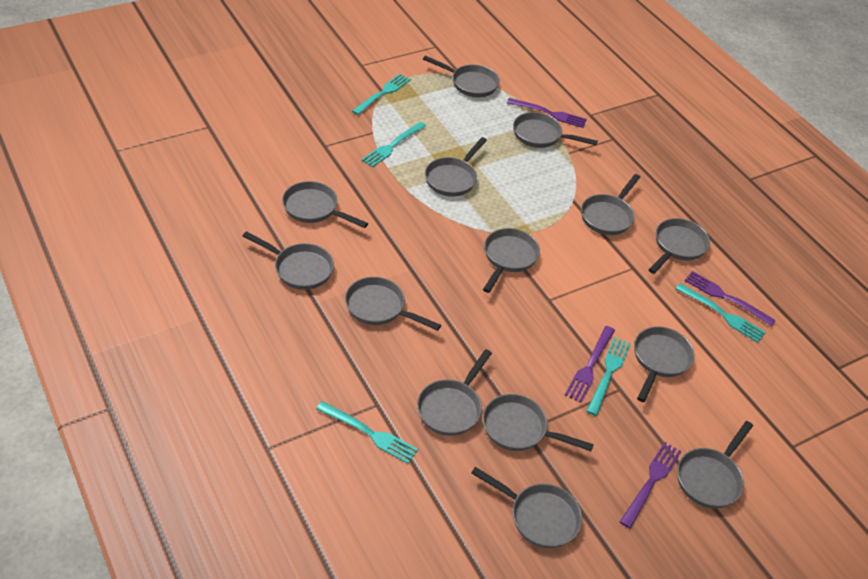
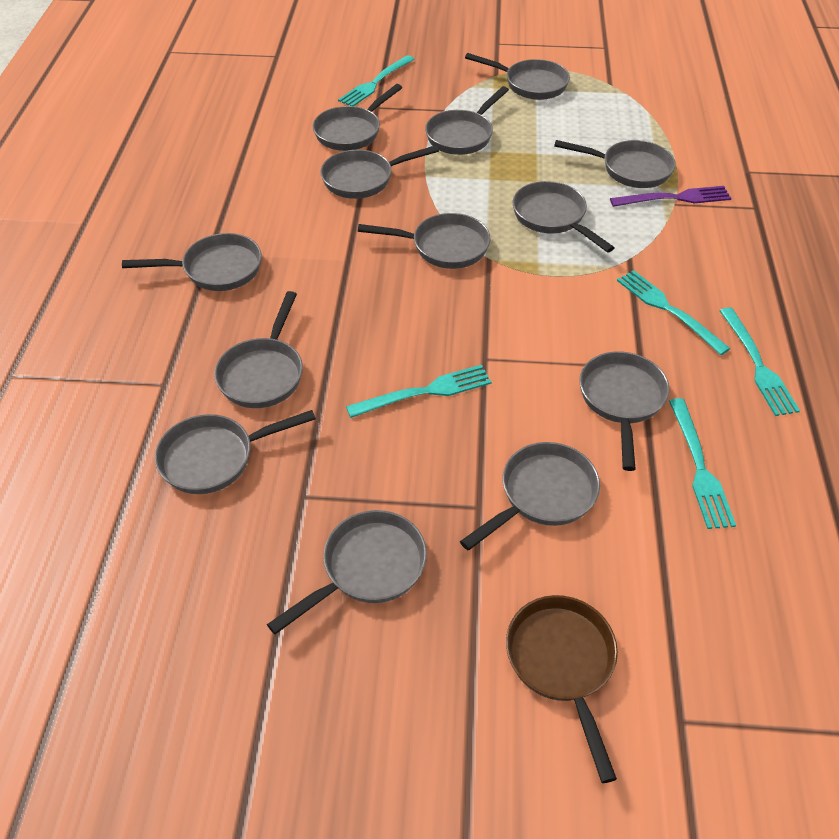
brown pan: none = 0 -> [506,595,618,783] = 1
grey pan: [243,231,334,290] [282,181,368,228] [345,277,441,331] [417,349,492,436] [423,55,500,98] [425,137,487,197] [471,467,582,548] [483,228,540,293] [483,394,594,451] [513,112,598,148] [581,174,640,235] [634,326,694,402] [649,218,710,274] [677,421,753,509] = 14 -> [122,233,262,291] [155,410,316,494] [214,291,303,408] [267,510,427,634] [313,84,402,151] [320,145,439,199] [358,213,491,269] [425,86,509,155] [460,442,600,550] [465,53,570,100] [513,181,615,253] [554,140,676,188] [579,351,669,471] = 13
purple fork: [507,98,587,128] [565,326,615,402] [620,442,681,529] [685,271,776,326] = 4 -> [610,186,732,207] = 1

